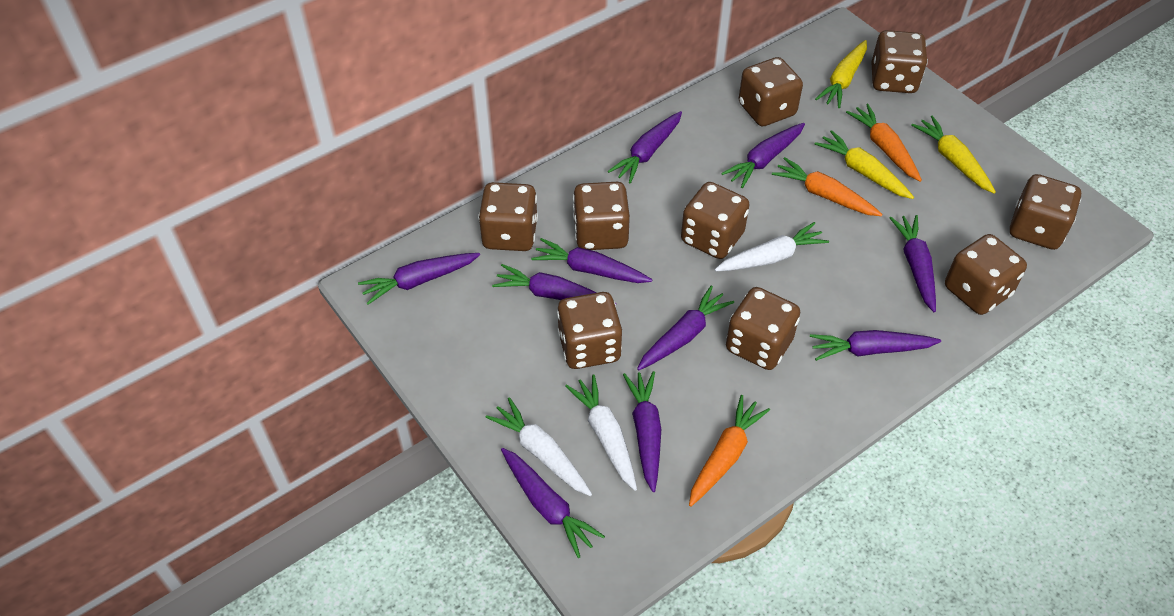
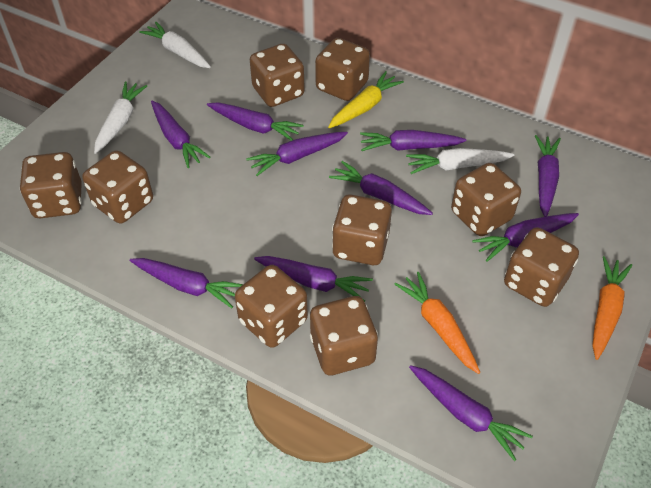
orange carrot: [689,395,770,507] [772,157,883,216] [846,104,922,182] = 3 -> [394,272,480,374] [592,256,632,360] = 2
yellow carrot: [815,40,867,108] [815,130,914,199] [911,116,996,194] = 3 -> [328,71,404,128] = 1

